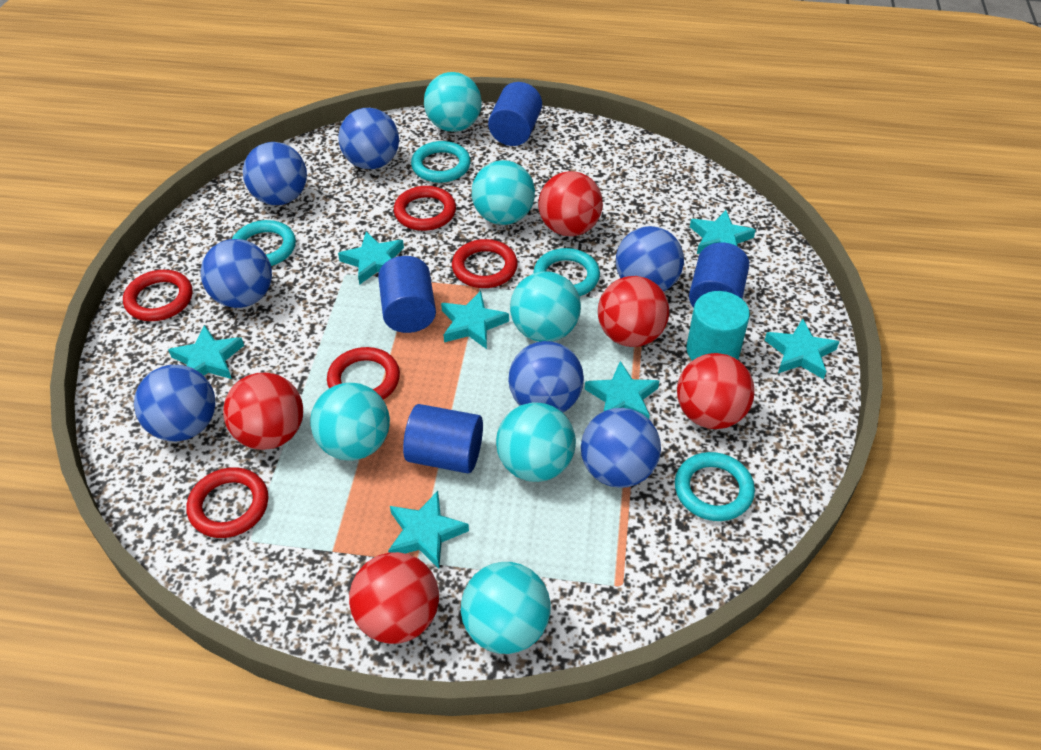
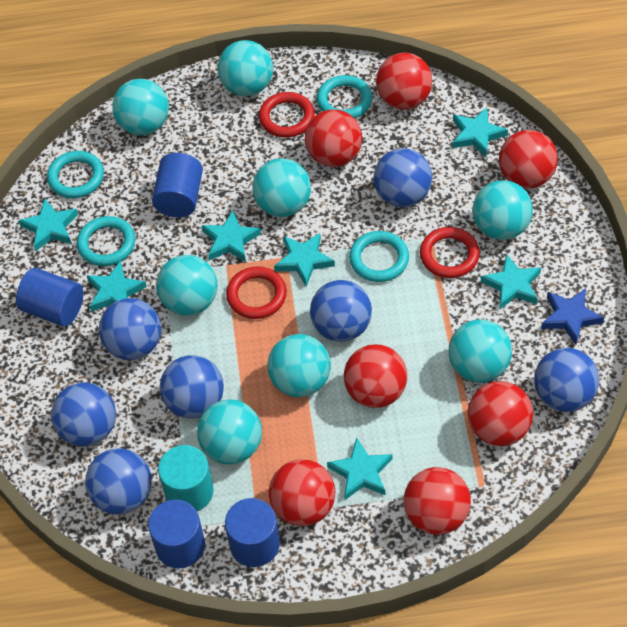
blue star: none = 0 -> [541,288,604,345] = 1
red ball: [223,372,303,450] [349,552,439,644] [538,171,603,236] [598,276,669,347] [677,353,755,429] = 5 -> [269,459,335,526] [305,109,362,167] [344,344,407,408] [376,53,432,109] [404,467,471,535] [468,381,533,446] [499,130,558,189] = 7
red ring: [123,270,193,321] [187,467,268,538] [327,347,400,400] [394,186,456,231] [452,239,518,288] = 5 -> [226,266,287,319] [259,92,315,138] [420,227,480,278] = 3
turquoise ball: [310,382,390,461] [424,72,482,132] [461,562,551,654] [472,160,535,225] [496,402,576,482] [510,271,581,342] = 6 -> [112,79,169,135] [156,255,218,316] [197,399,262,464] [218,40,273,96] [253,158,311,217] [267,334,331,397] [448,319,512,383] [473,180,533,240] = 8

